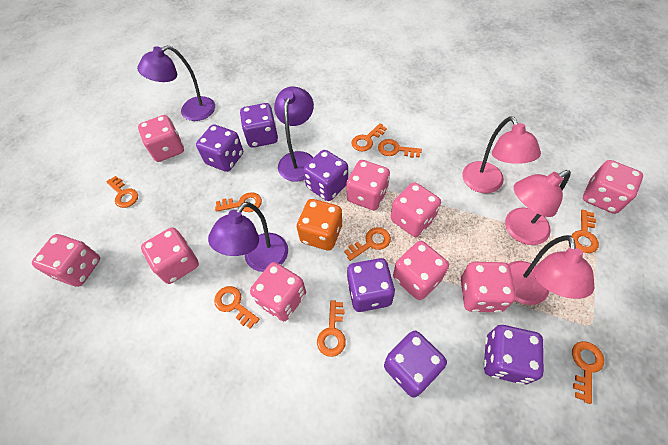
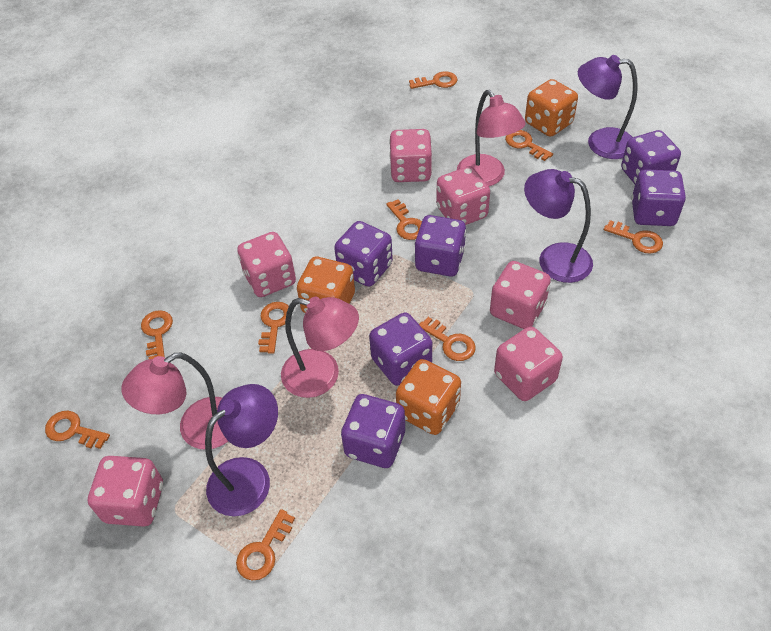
orange dice: [297,199,342,251] = 1 -> [297,257,355,313] [396,359,461,435] [525,79,578,137] = 3
pink dice: [32,234,100,287] [138,115,184,162] [141,227,199,284] [250,262,306,321] [346,160,390,210] [391,182,441,237] [393,241,449,300] [461,262,516,313] [583,160,643,214] = 9 -> [88,456,163,527] [237,232,296,297] [389,129,432,182] [436,166,490,225] [490,261,551,329] [494,326,563,401] = 6

